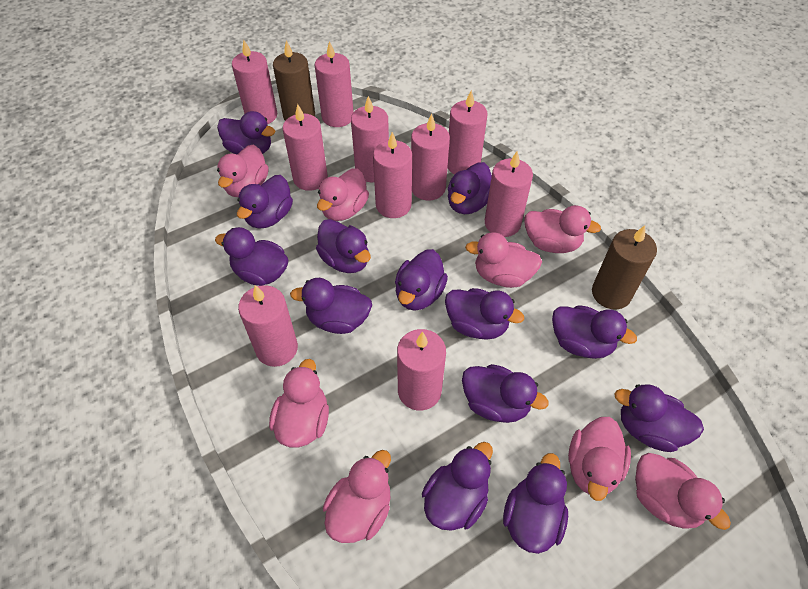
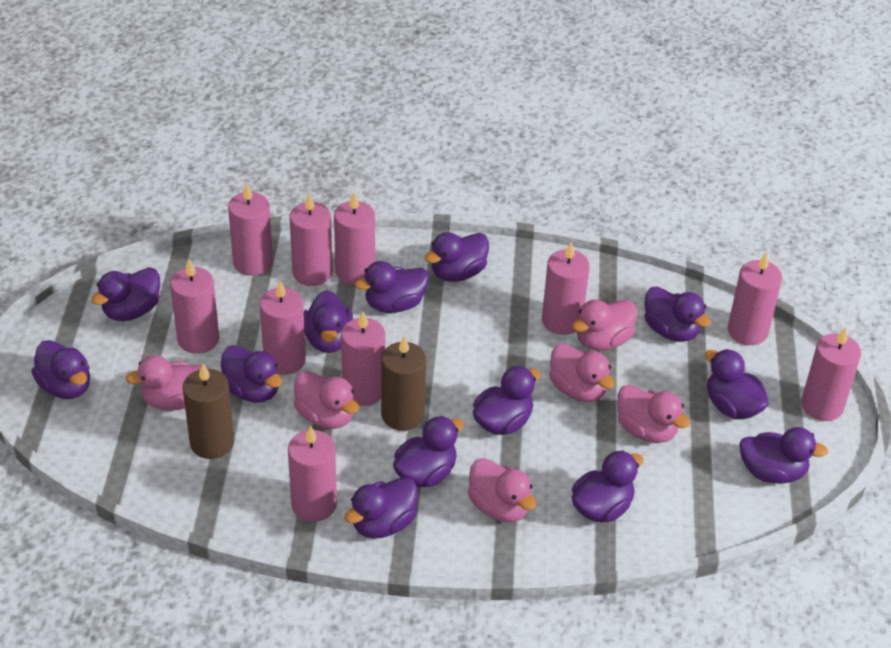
pink duck: [217,145,269,197] [269,359,329,448] [317,168,369,221] [323,450,391,543] [465,232,542,288] [525,205,601,253] [568,417,631,501] [635,453,731,530] = 8 -> [125,355,208,411] [294,371,359,429] [468,458,536,522] [549,343,615,402] [572,300,637,351] [617,385,690,443] = 6

